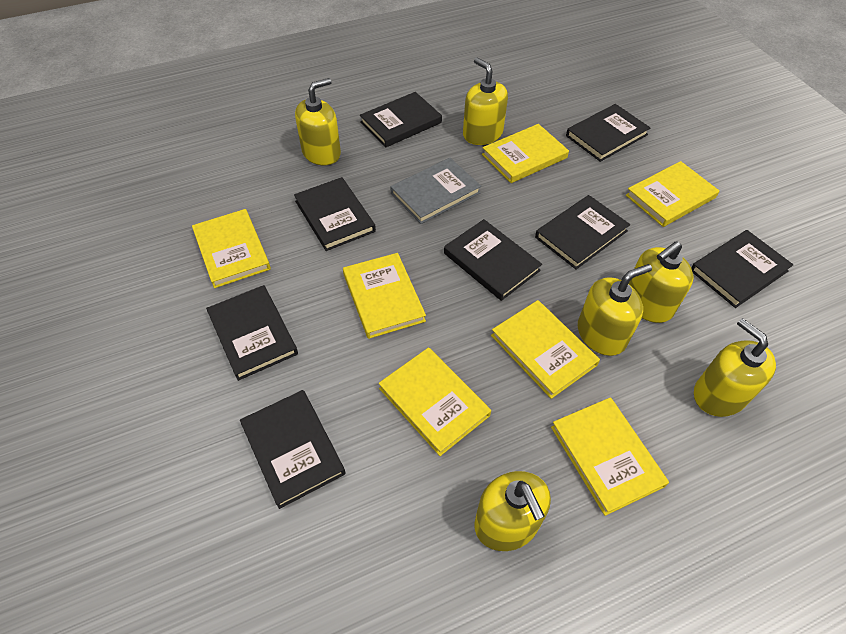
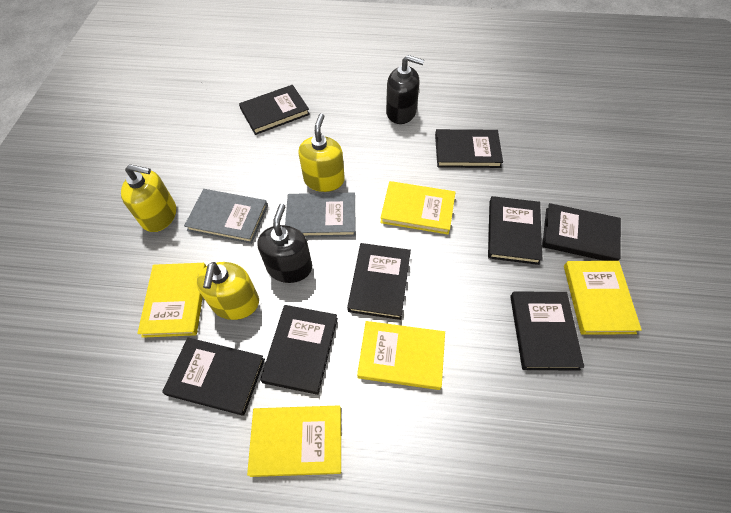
black soap dispenser: none = 0 -> [257,204,312,283] [386,55,424,124] = 2
grey book: [390,158,481,224] = 1 -> [184,189,268,244] [285,192,355,238] = 2
yellow book: [192,209,271,288] [343,253,426,339] [379,347,491,456] [482,124,569,183] [491,300,600,399] [551,397,669,516] [626,161,719,227] = 7 -> [137,263,206,338] [247,405,341,477] [357,321,445,390] [380,181,455,235] [564,261,641,335] = 5
yellow soap dispenser: [295,78,341,165] [463,58,508,145] [474,471,551,551] [578,264,652,356] [629,241,693,323] [694,318,776,417] = 6 -> [121,164,176,232] [196,262,259,320] [298,113,345,192] = 3

